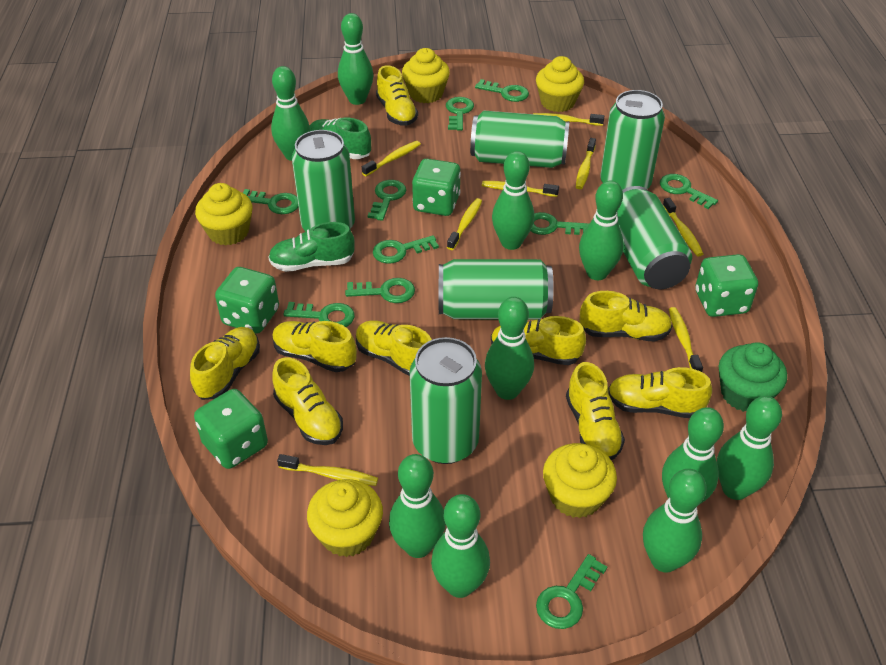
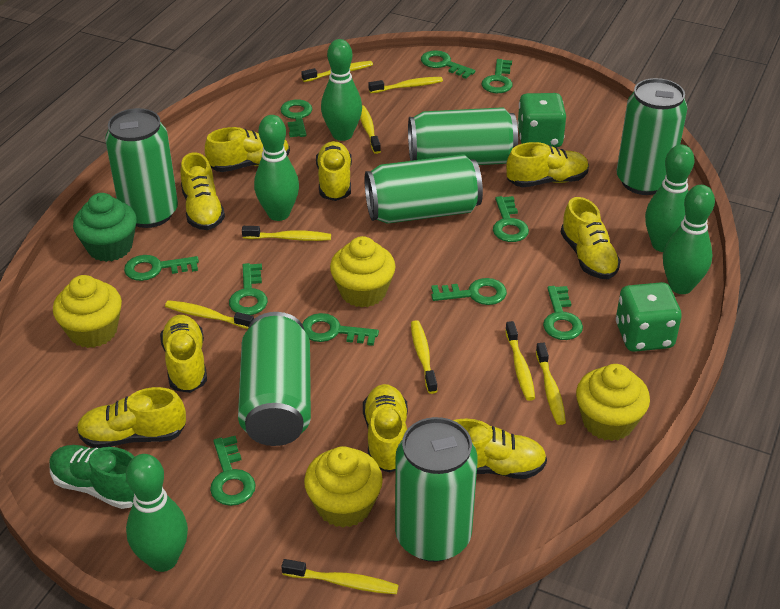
green bowling pin: [271,66,310,161] [338,13,373,105] [389,454,446,558] [431,494,490,598] [485,297,534,400] [492,151,534,250] [579,180,624,280] [643,469,707,572] [662,407,724,505] [717,396,782,500] = 10 -> [126,454,188,572] [254,115,299,221] [321,39,362,141] [645,145,694,252] [663,185,715,294] = 5
green dice: [194,389,268,469] [215,267,279,334] [412,159,461,216] [695,254,758,317] = 4 -> [517,93,566,147] [616,282,682,352] = 2
green shoe: [268,222,354,272] [309,117,371,159] = 2 -> [50,445,135,509] = 1
yellow cupcake: [195,183,253,246] [307,479,383,557] [402,48,450,103] [536,56,584,112] [543,443,617,518] = 5 -> [53,275,122,348] [304,446,383,528] [330,236,396,307] [576,364,650,441] = 4
yellow toothbrush: [277,454,378,486] [362,141,421,176] [447,198,482,250] [482,181,559,197] [533,113,604,126] [576,138,596,189] [663,198,703,256] [669,307,703,372] = 8 -> [165,300,254,329] [242,226,331,241] [281,559,399,594] [301,61,373,82] [360,105,381,154] [368,77,443,93] [411,320,437,394] [505,321,535,401] [536,343,566,425] = 9

